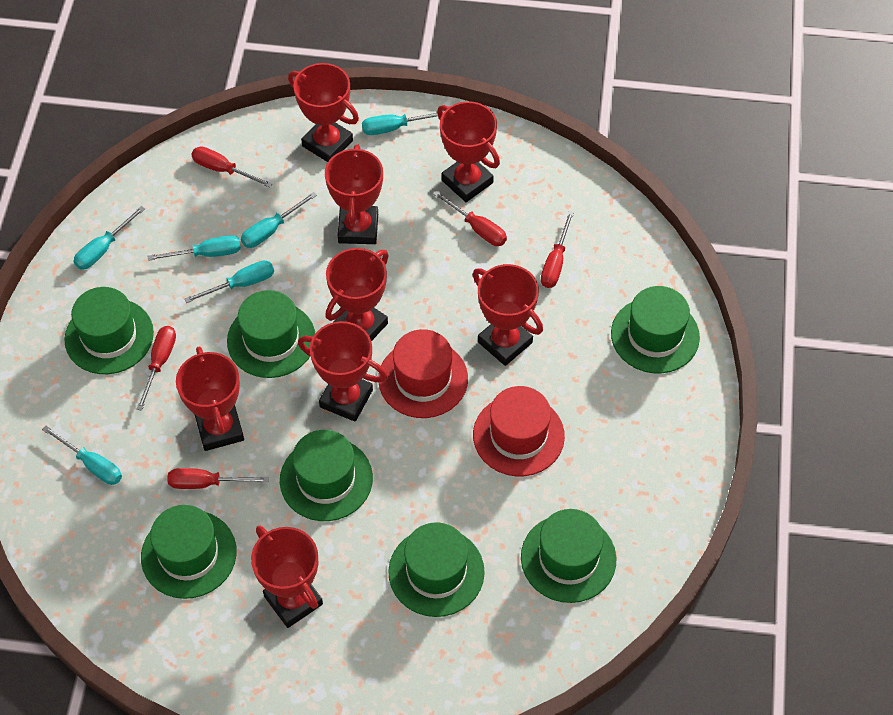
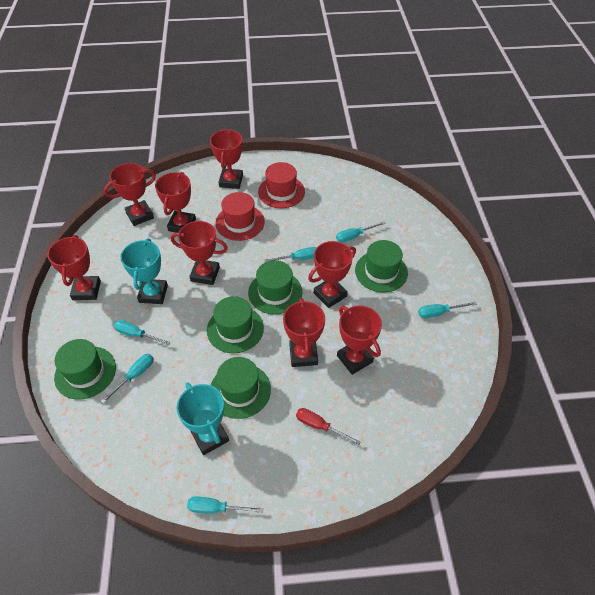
green hat: [64,287,154,374] [141,505,237,599] [227,290,315,378] [280,430,373,521] [388,522,485,617] [521,509,616,603] [611,286,700,373] = 7 -> [54,339,116,400] [207,296,264,353] [211,357,271,419] [248,260,302,315] [355,240,408,293] = 5
red screwdriver: [137,326,176,411] [167,468,269,489] [191,146,273,188] [433,190,507,246] [541,211,574,288] = 5 -> [296,408,361,445] = 1
turquoise trophy: none = 0 -> [120,238,168,304] [176,382,229,455] = 2

